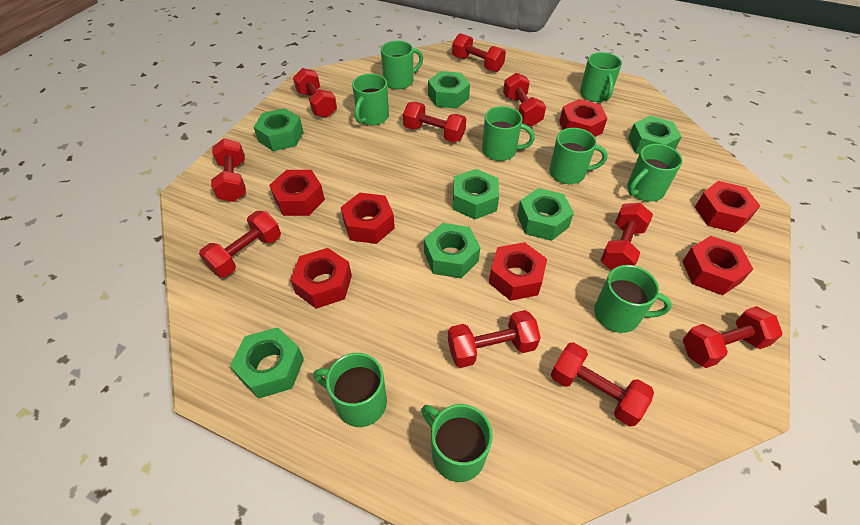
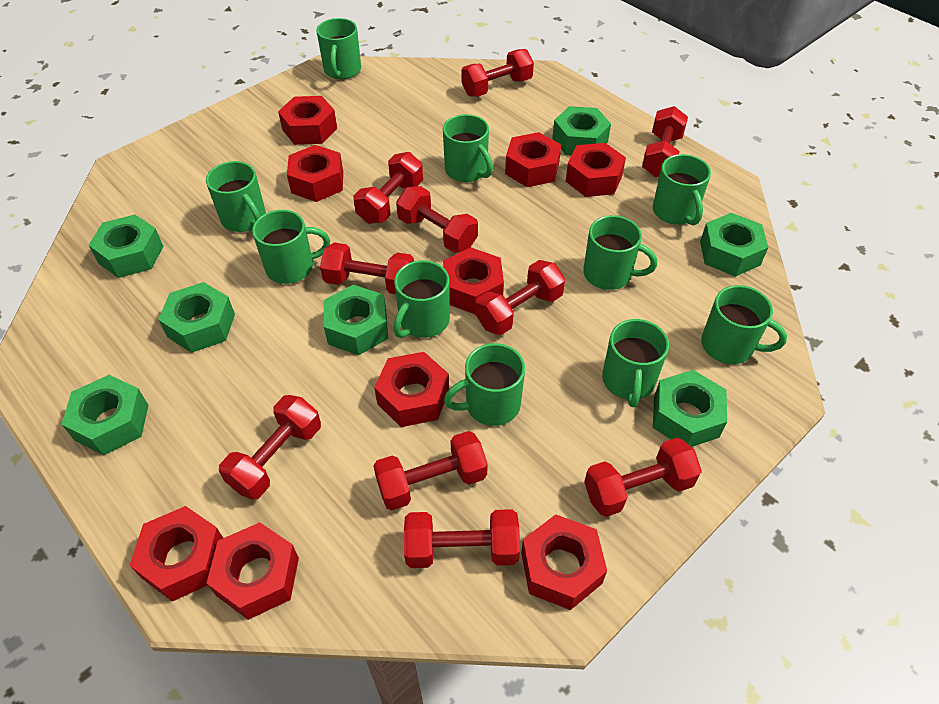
green mug: [314,353,387,427] [352,74,389,126] [381,41,423,89] [421,404,493,482] [482,106,535,161] [549,128,608,184] [580,52,622,102] [594,265,672,333] [627,144,682,202] = 9 -> [206,161,266,232] [252,210,330,284] [316,18,361,79] [393,260,450,338] [443,114,493,182] [444,343,525,426] [583,215,657,290] [602,319,669,407] [653,154,711,225] [701,285,787,364] = 10
red nut: [269,170,325,216] [290,248,352,309] [341,193,395,244] [489,242,547,301] [559,99,607,137] [682,236,753,295] [695,181,760,233] = 7 -> [129,506,223,602] [207,522,299,620] [278,96,337,145] [287,145,343,202] [374,352,449,427] [443,247,504,314] [505,132,561,187] [521,514,607,610] [566,143,626,197] = 9

